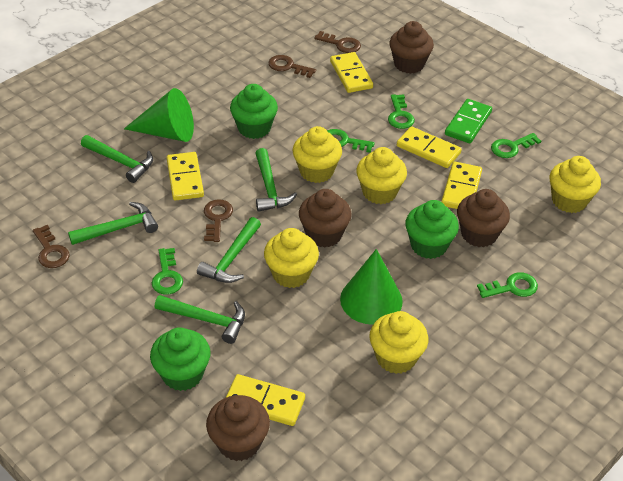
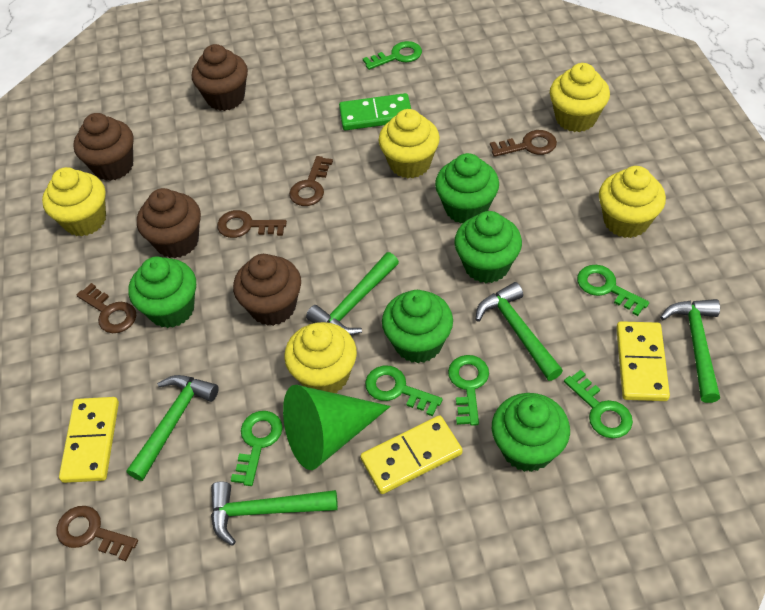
brown key: [33,225,70,268] [204,199,233,242] [268,55,316,78] [314,31,361,53] = 4 -> [56,506,138,561] [76,283,136,333] [217,210,287,238] [289,156,333,206] [490,130,557,157] = 5
green cone: [124,88,194,142] [340,249,403,325] = 2 -> [283,385,391,470] = 1
green cupcake: [150,327,211,391] [230,84,278,139] [405,200,459,259] = 3 -> [129,257,196,328] [382,290,453,363] [435,153,499,224] [454,211,522,283] [492,393,570,472] = 5
green key: [152,248,183,295] [327,129,375,153] [388,94,415,129] [477,272,538,298] [491,133,541,158] = 5 -> [231,411,283,486] [363,41,422,70] [365,366,443,416] [448,355,489,426] [564,370,633,438] [577,265,649,316] = 6
yellow domino: [167,152,204,201] [226,374,305,426] [330,52,373,93] [397,126,462,168] [441,162,482,209] = 5 -> [59,397,119,483] [361,415,463,494] [616,321,670,401] = 3

